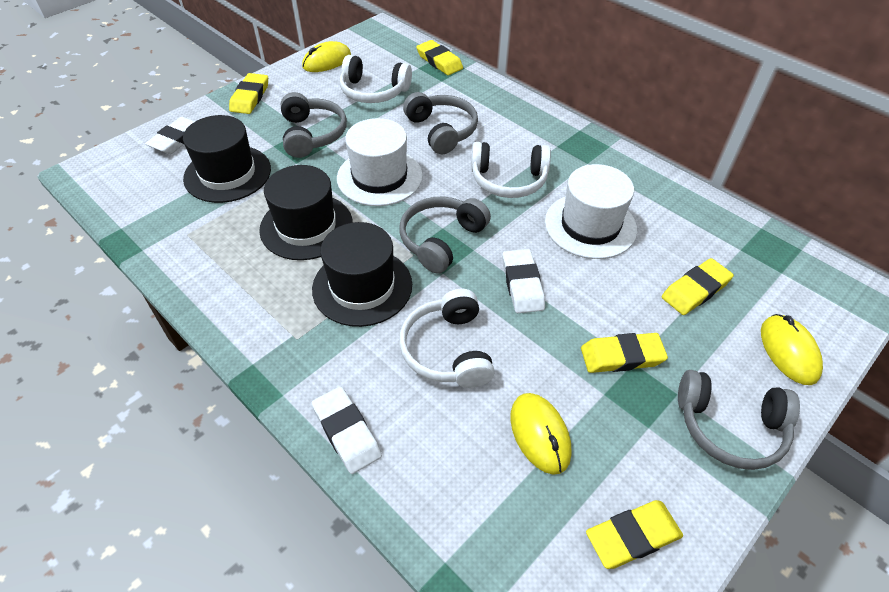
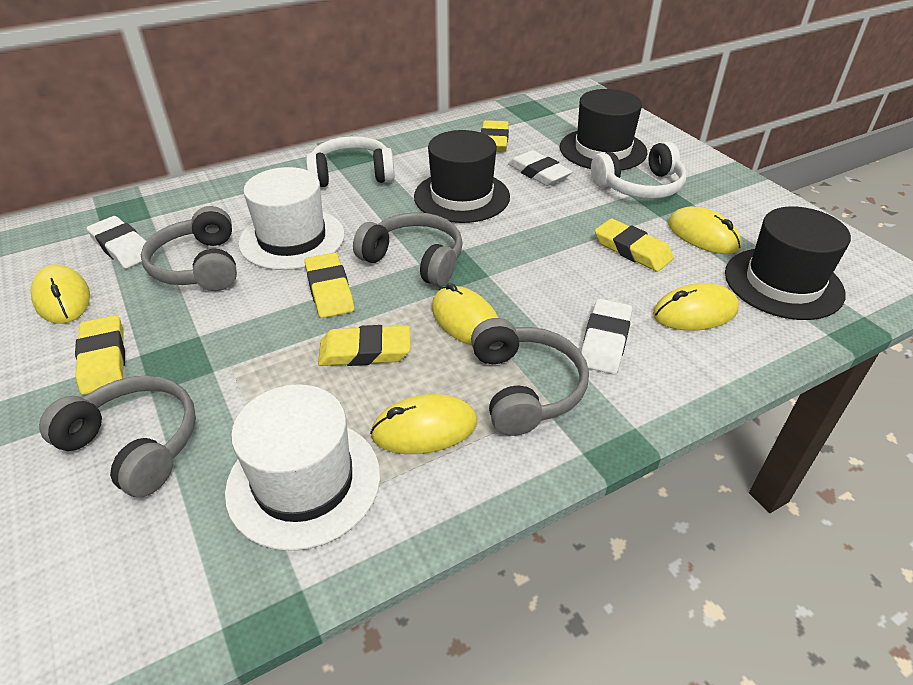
white headphones: [340,55,412,103] [399,289,495,388] [471,142,551,198] = 3 -> [306,136,395,187] [591,141,687,199] = 2
yellow mouse: [302,41,351,72] [510,393,572,475] [761,314,823,385] = 3 -> [31,264,90,324] [370,394,477,454] [432,283,498,346] [653,283,739,331] [668,207,741,254] = 5

